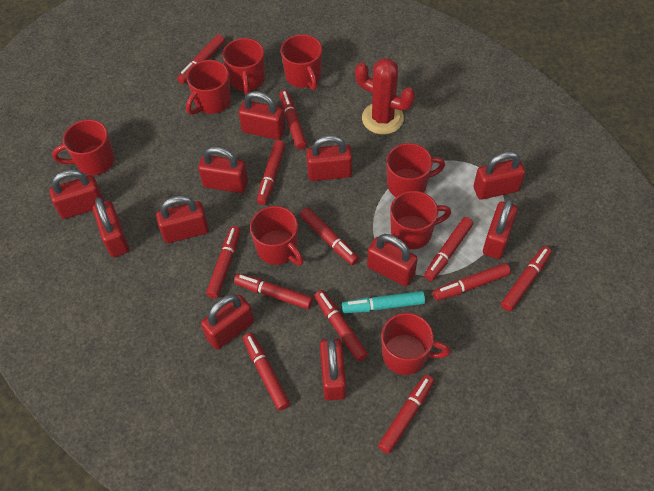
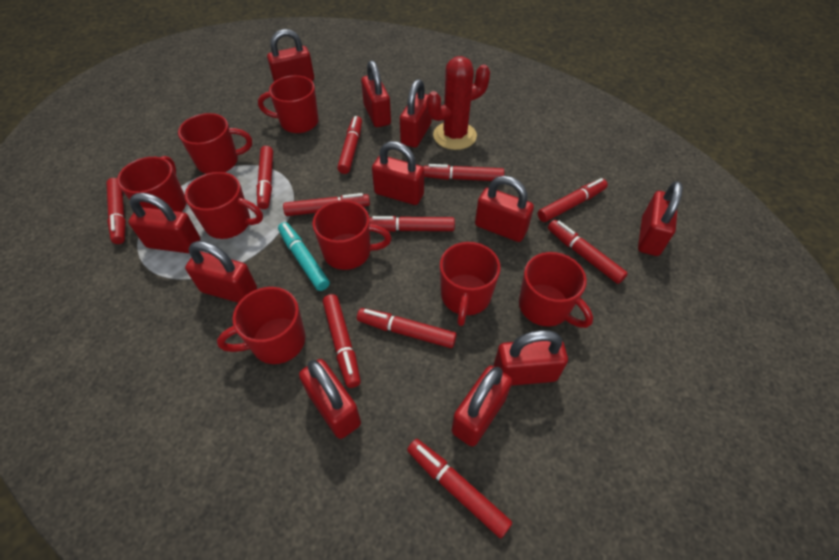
red marker: [177,34,225,84] [206,226,241,298] [234,274,313,309] [243,333,290,410] [257,140,285,205] [279,90,307,150] [300,207,359,265] [314,290,368,361] [378,375,434,454] [424,217,473,281] [433,263,511,301] [501,246,552,311] = 12 -> [107,178,126,244] [257,146,273,209] [283,193,370,216] [323,294,361,388] [337,116,362,174] [357,308,457,348] [369,216,455,232] [407,439,512,538] [423,164,504,181] [538,178,608,222] [548,220,628,284] = 11

